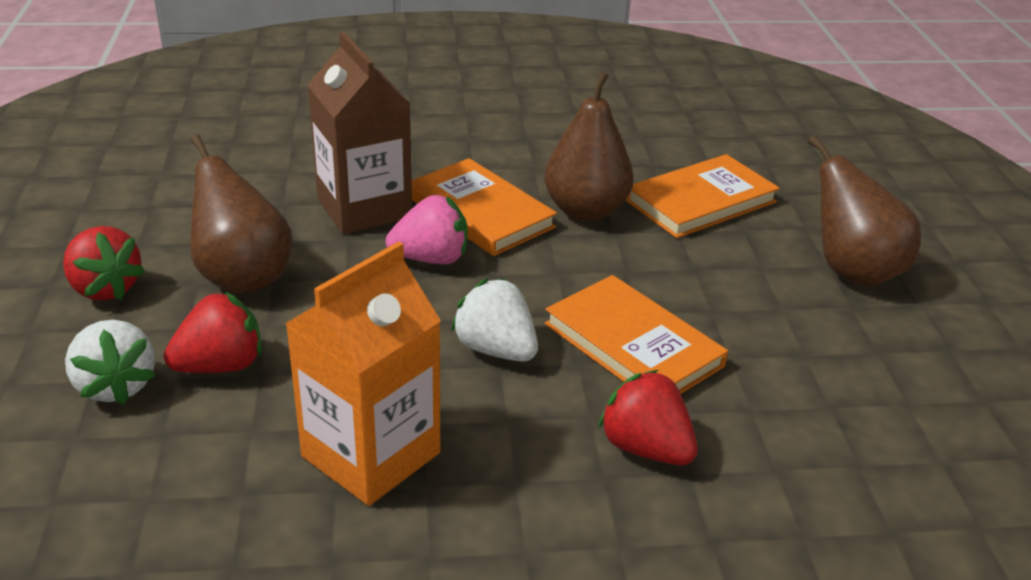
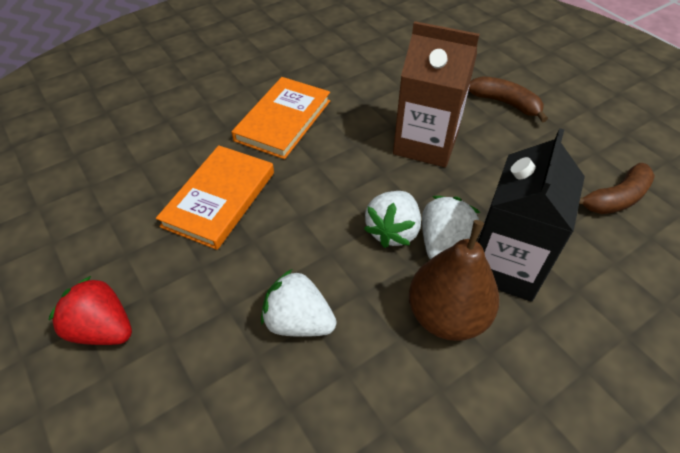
black carton: none = 0 -> [478,128,585,302] = 1
brown banana: none = 0 -> [468,76,548,122] [579,163,655,214] = 2
brown pear: [190,134,292,294] [544,71,634,221] [808,135,921,287] = 3 -> [409,220,499,341] = 1
orange book: [412,158,557,256] [545,275,728,394] [626,154,780,238] = 3 -> [156,145,274,250] [232,77,330,159] = 2
orange carton: [285,241,441,506] = 1 -> none = 0
pink strawberry: [385,195,468,264] = 1 -> none = 0
red strawberry: [63,226,145,301] [164,292,262,373] [598,370,698,465] = 3 -> [49,276,132,345] = 1
white strawberry: [65,320,156,405] [451,278,538,362] = 2 -> [261,269,337,337] [364,191,421,248] [422,196,480,259] = 3

